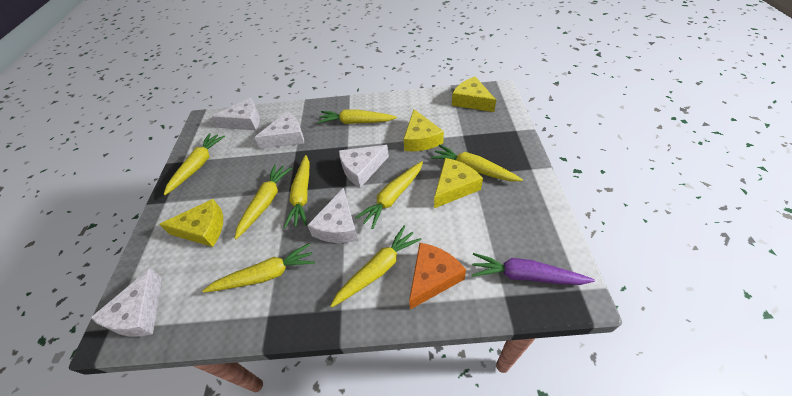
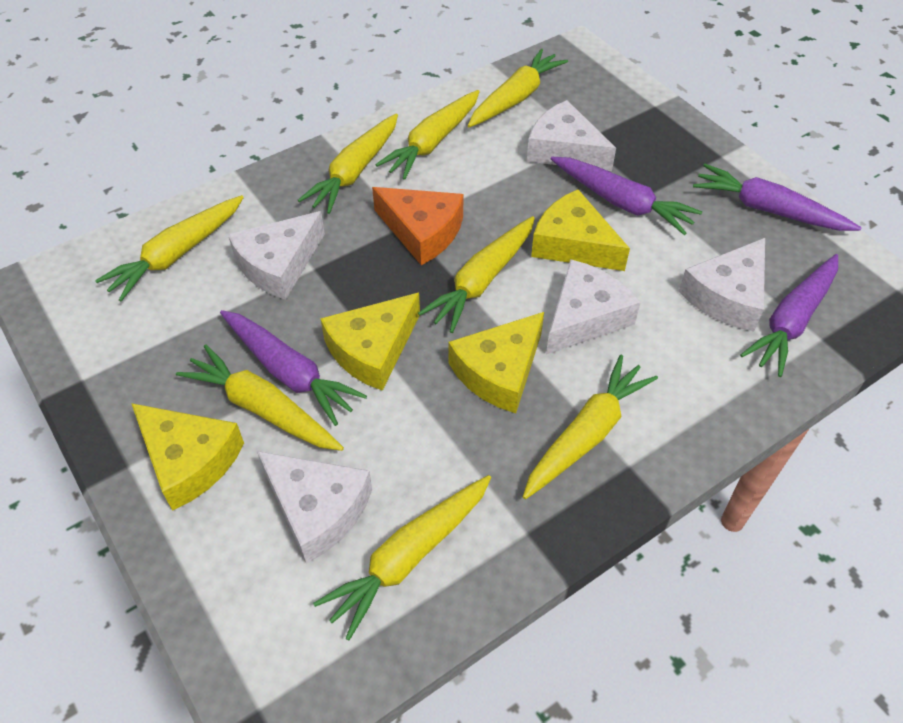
purple carrot: [472,253,595,285] = 1 -> [220,310,367,426] [551,157,702,235] [693,164,862,231] [740,254,838,377] = 4

